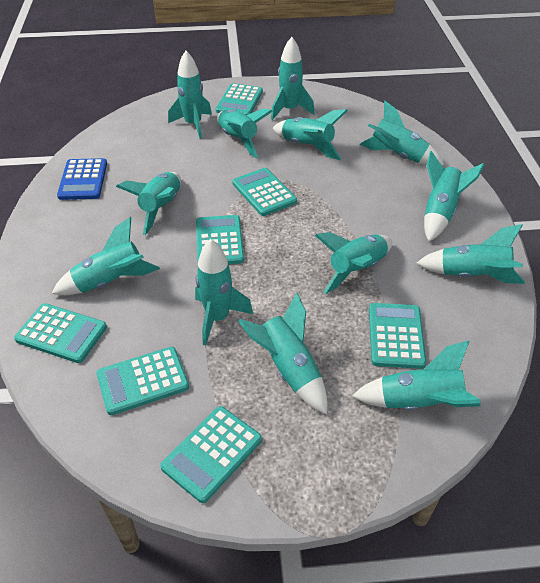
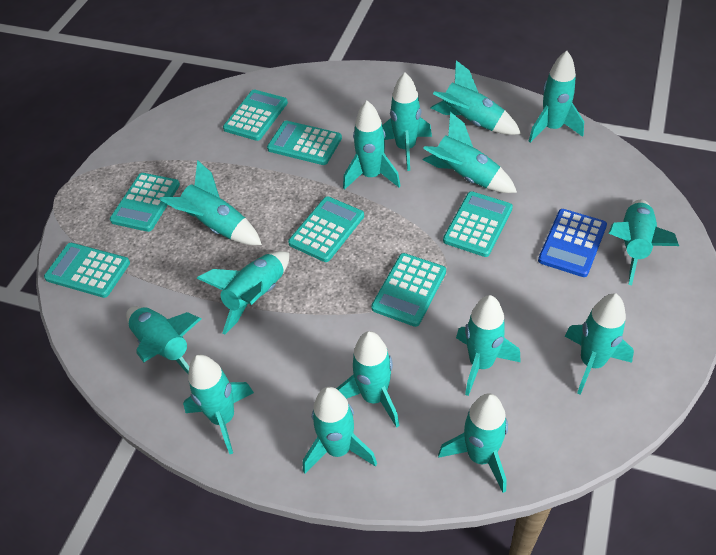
turquoise rocket: [52,217,160,295] [116,172,181,235] [168,51,212,139] [195,239,253,345] [217,109,273,158] [238,293,328,415] [271,37,315,120] [273,109,348,160] [315,232,392,294] [352,340,481,410] [360,101,444,165] [417,224,525,284] [424,151,485,242] = 13 -> [126,306,202,373] [159,160,262,245] [183,355,254,454] [196,251,289,335] [303,387,377,474] [336,331,399,428] [343,101,400,190] [382,72,432,171] [423,112,517,193] [431,60,521,135] [438,393,508,493] [456,295,521,396] [529,51,584,143] [565,293,634,395] [608,200,679,285] = 15

